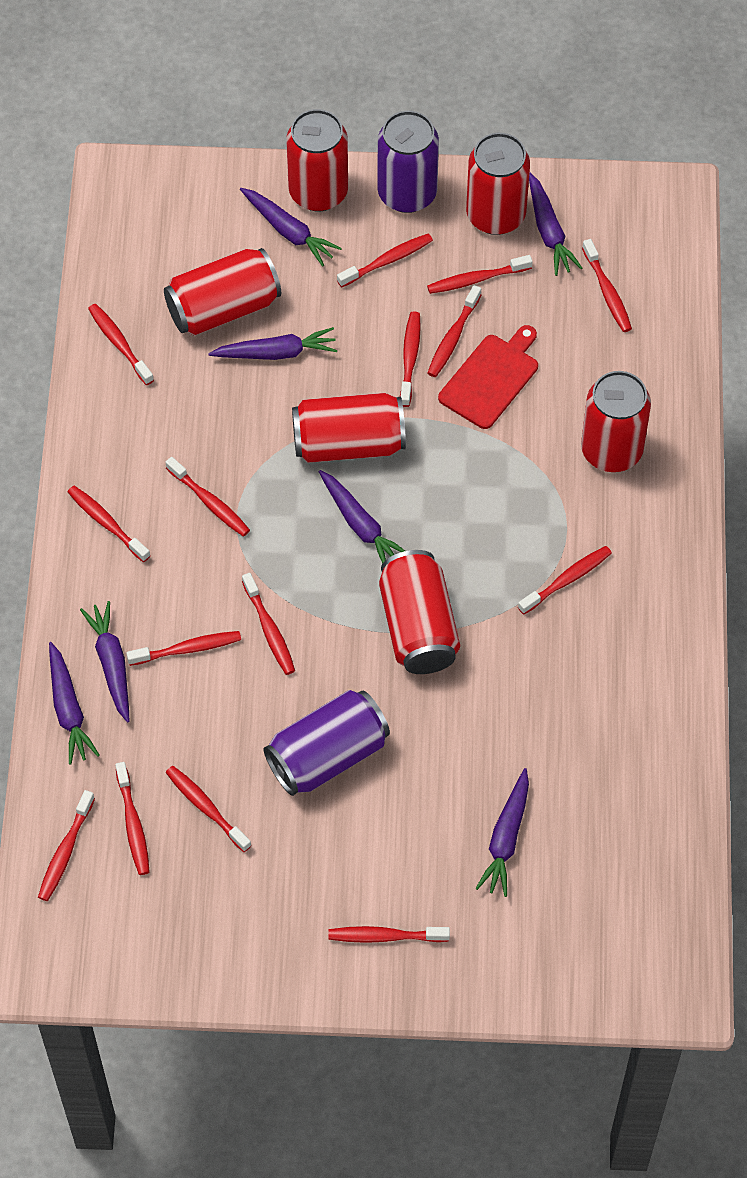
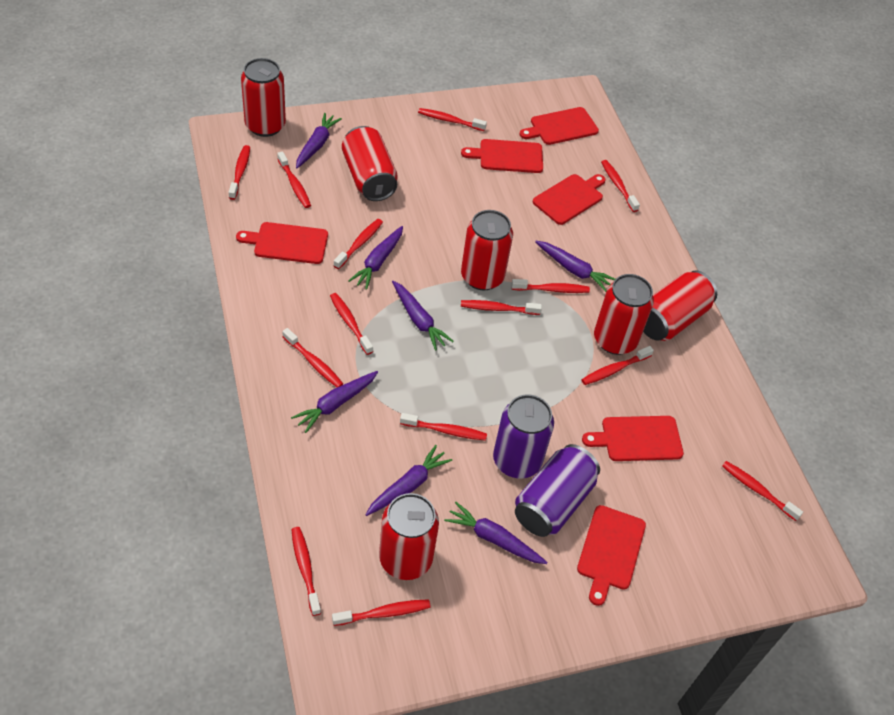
red cutting board: [438,325,538,429] = 1 -> [236,222,328,264] [461,139,543,173] [519,107,599,145] [533,174,606,225] [577,505,646,606] [582,416,684,461] = 6
red toothbrush: [38,790,95,901] [68,486,150,562] [88,304,154,385] [115,762,150,875] [126,631,241,666] [166,457,250,537] [166,766,252,852] [242,573,295,675] [328,926,450,943] [337,234,433,288] [400,312,421,407] [427,255,533,294] [428,285,481,377] [518,546,612,615] [582,239,632,332] = 15 -> [229,145,250,200] [277,151,311,208] [282,328,343,387] [291,527,321,616] [330,293,373,355] [332,599,431,626] [333,219,383,269] [400,413,487,441] [418,108,487,131] [461,300,542,315] [511,279,590,293] [581,346,654,385] [601,160,640,212] [722,461,803,521] = 14

